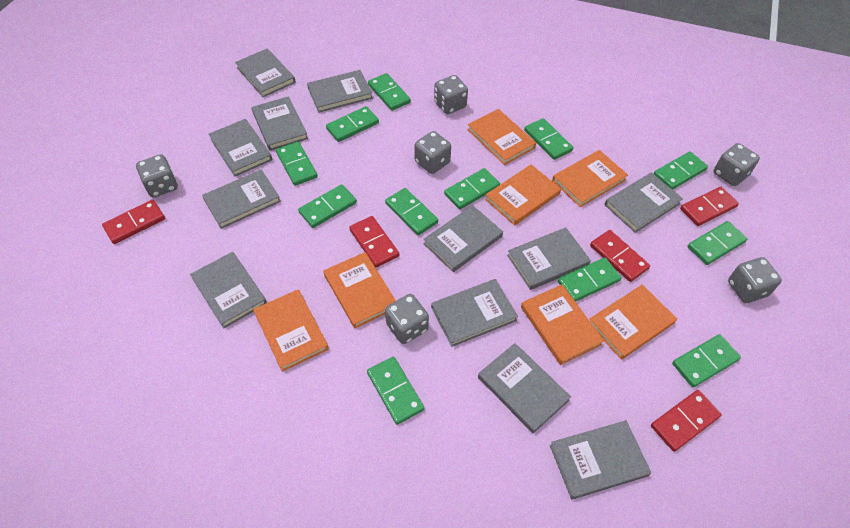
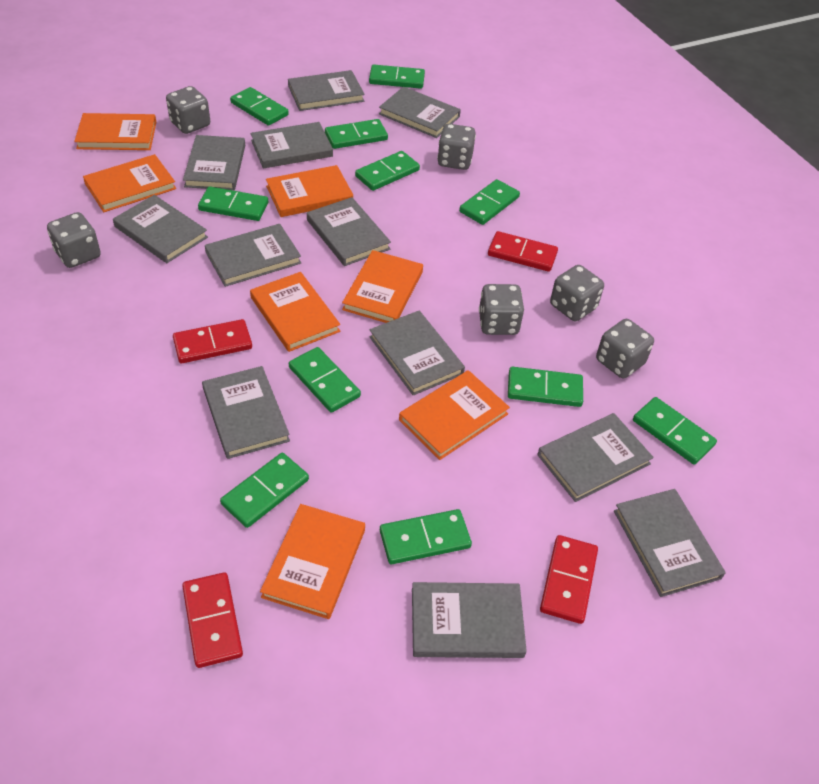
green domino: [276,142,318,186] [298,184,357,228] [326,106,379,142] [367,357,424,425] [368,73,411,111] [385,188,438,235] [444,168,500,210] [524,118,573,160] [558,258,621,302] [654,152,708,190] [672,334,741,387] [688,221,747,265] = 12 -> [198,186,268,221] [220,453,309,528] [230,87,289,126] [289,347,361,413] [325,119,388,149] [355,151,420,191] [369,64,425,89] [380,509,472,564] [459,179,520,225] [508,367,583,407] [633,397,717,465] = 11
red domino: [102,200,165,244] [349,216,399,267] [590,230,650,282] [651,390,722,452] [680,187,739,226] = 5 -> [173,319,252,363] [182,572,243,668] [488,231,558,272] [540,535,598,624] = 4

